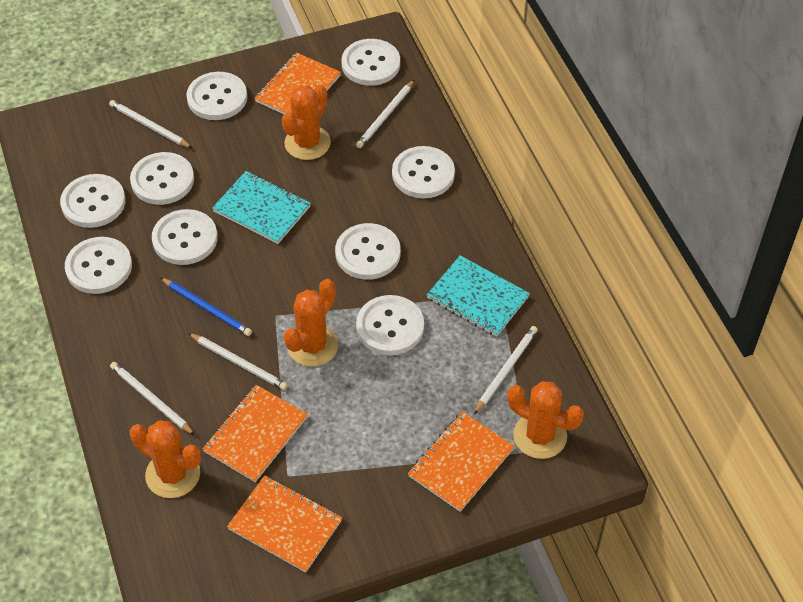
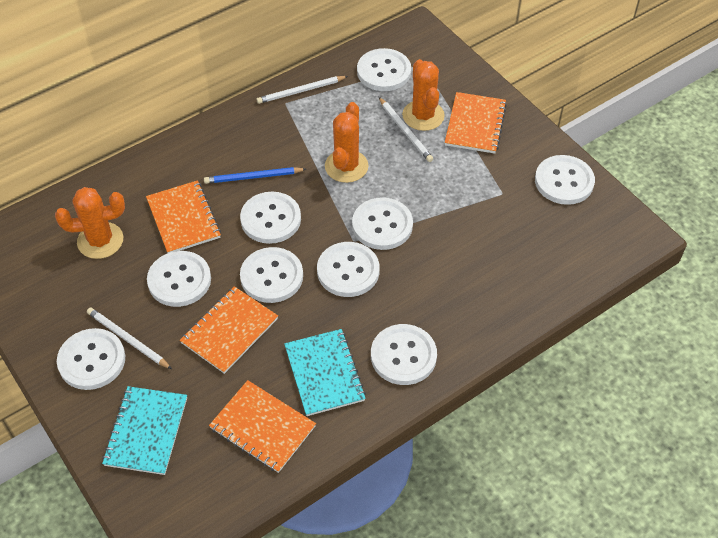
orange cactus: [130,420,201,498] [282,85,331,160] [284,279,339,367] [507,381,584,459] = 4 -> [55,187,125,259] [325,102,368,183] [402,59,445,131] = 3
white pencil: [109,100,192,148] [110,362,195,435] [188,333,288,390] [356,80,414,148] [474,326,538,414] = 5 -> [87,307,172,369] [257,76,348,104] [379,97,433,162] = 3

